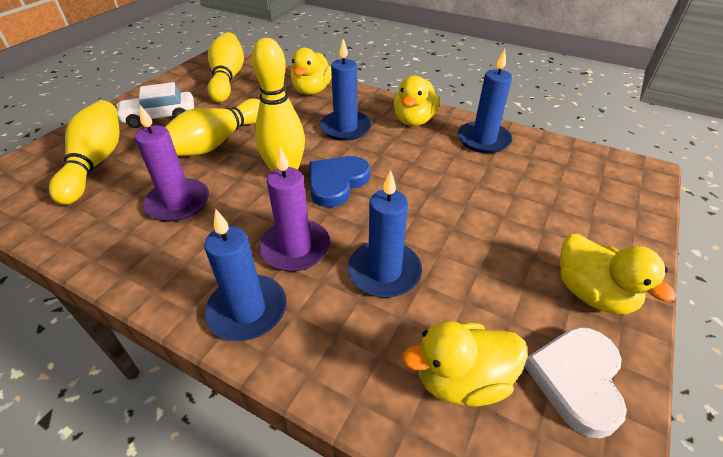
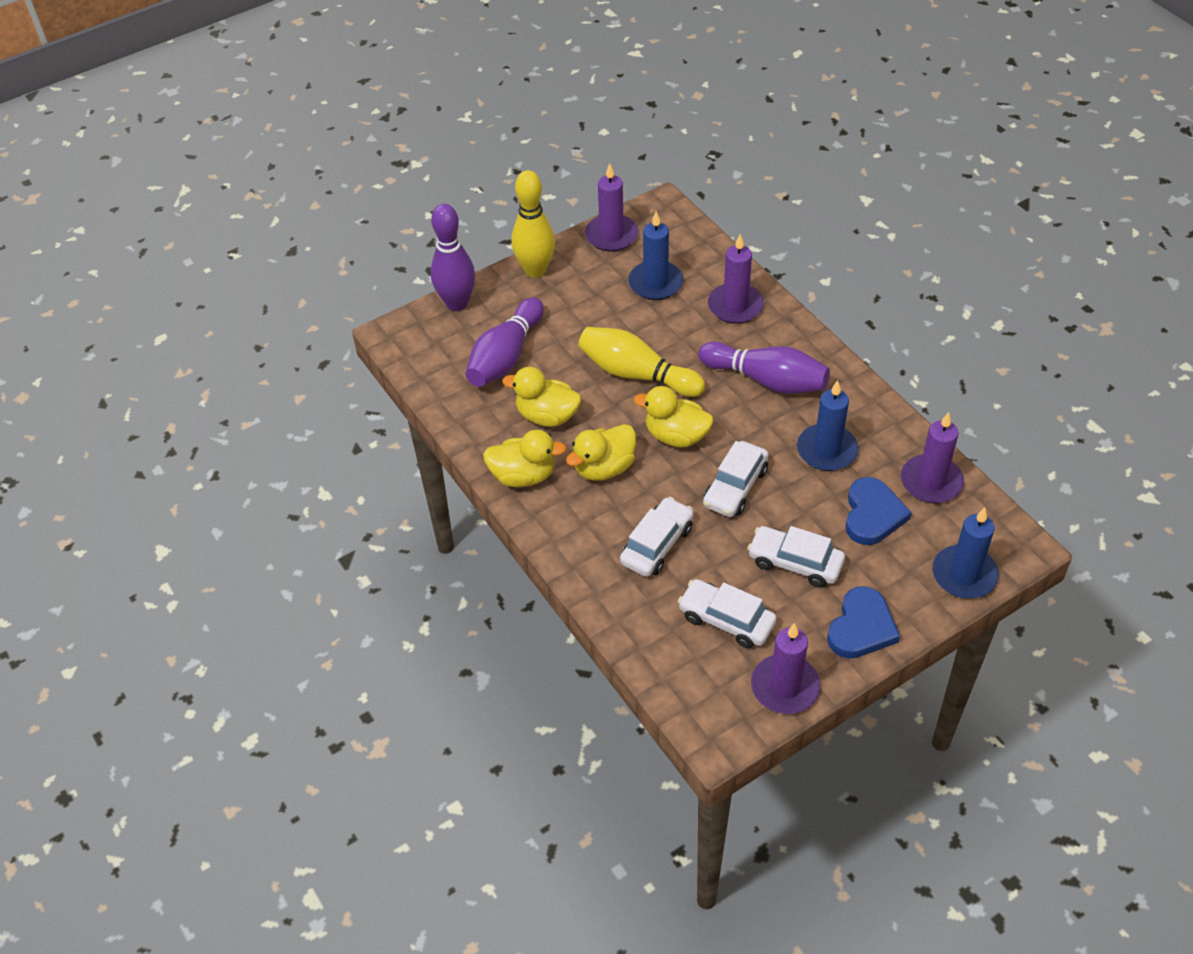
blue candle: [204,209,287,341] [320,39,371,141] [348,170,422,298] [458,49,512,153] = 4 -> [628,211,683,300] [797,380,858,471] [932,507,999,599] = 3
blue heart: [309,156,370,207] = 1 -> [827,586,900,658] [845,477,912,545] = 2
purple bowling pin: none = 0 -> [431,204,475,311] [466,298,544,387] [698,342,830,394] = 3
purple candle: [135,105,209,222] [259,148,330,271] = 2 -> [585,163,638,252] [708,234,764,324] [751,623,820,714] [901,412,964,503] = 4
white car: [116,82,194,128] = 1 -> [620,497,694,577] [678,579,777,648] [703,441,769,517] [747,526,845,588] = 4
white heart: [524,327,627,438] = 1 -> none = 0
yellow bowling pin: [49,100,120,205] [165,99,260,156] [208,32,244,102] [251,38,305,172] = 4 -> [511,170,555,278] [578,327,705,397] = 2

